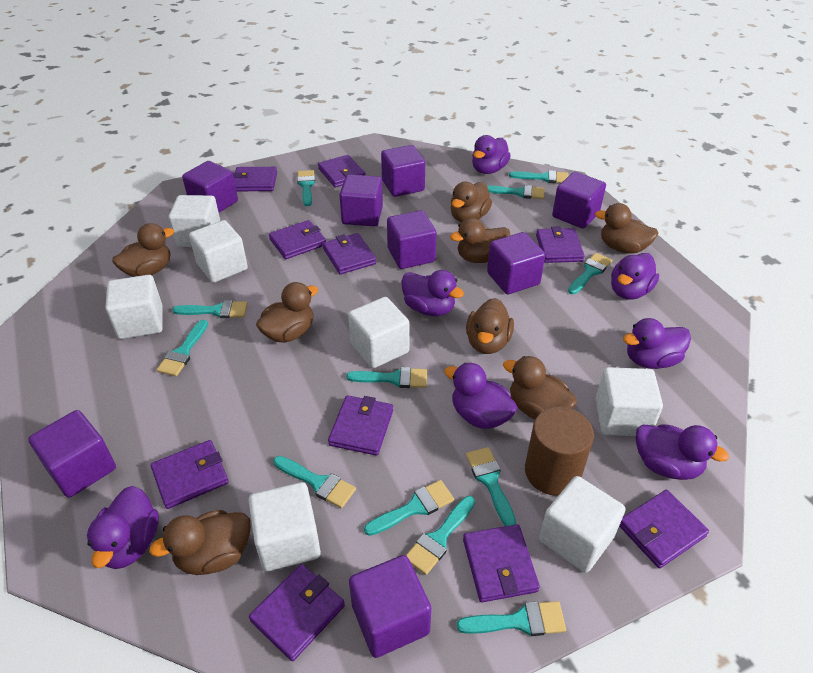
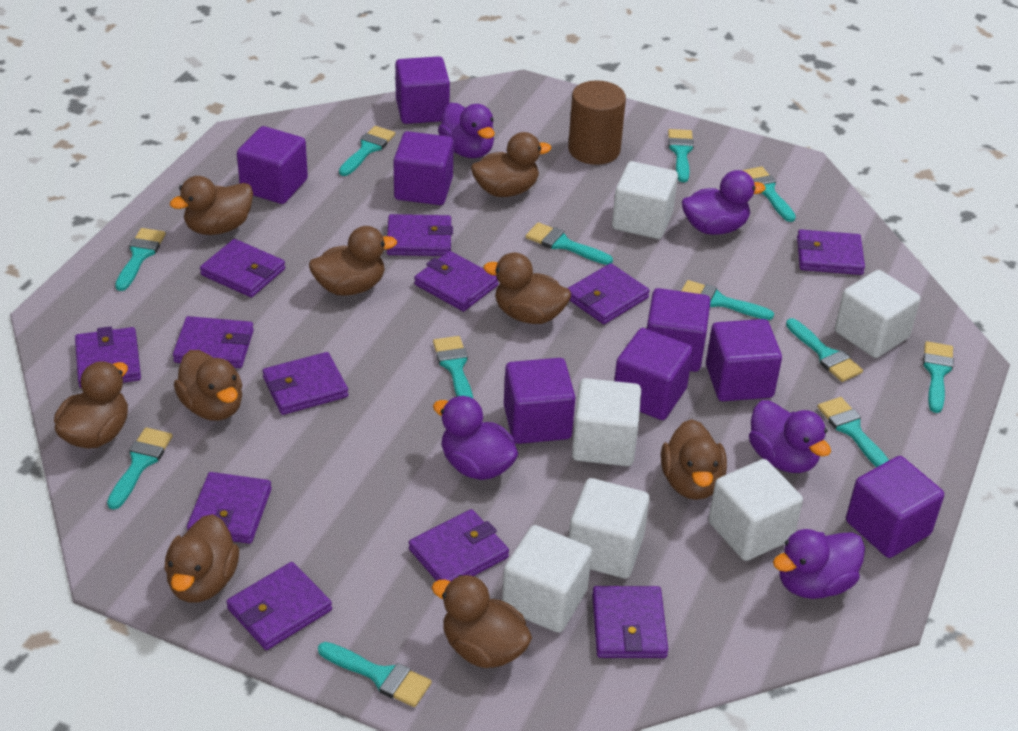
brown duck: [112,223,174,277] [149,510,251,575] [256,282,318,343] [450,182,492,222] [450,218,510,263] [466,298,514,354] [503,356,577,419] [595,203,659,253] = 8 -> [54,361,128,448] [164,514,239,603] [170,176,253,235] [174,350,242,421] [309,226,397,296] [432,575,532,668] [471,132,551,197] [484,252,571,324] [661,419,727,500] = 9
purple duck: [87,486,159,569] [401,270,464,316] [444,363,518,429] [472,135,511,174] [611,253,659,300] [623,318,691,369] [636,424,729,480] = 7 -> [433,396,518,480] [438,103,495,158] [682,170,766,235] [749,400,831,473] [773,529,865,599] = 5
purple wallet: [151,440,229,509] [233,167,277,191] [249,564,345,661] [269,220,326,259] [318,155,366,187] [323,233,376,274] [328,395,393,455] [463,524,540,602] [536,226,585,263] [619,490,709,568] = 10 -> [75,326,141,388] [173,316,254,368] [187,472,272,544] [200,239,285,297] [226,562,332,650] [262,352,348,415] [387,214,453,256] [409,509,509,581] [414,251,499,311] [567,263,650,324] [592,586,668,658] [797,229,865,275] = 12
white cube: [105,275,163,339] [169,195,220,247] [189,220,248,283] [248,482,321,571] [348,297,410,368] [539,476,626,573] [595,367,663,436] = 7 -> [502,525,592,633] [569,478,650,578] [572,378,641,466] [612,161,678,239] [708,459,803,561] [835,270,920,358] = 6

